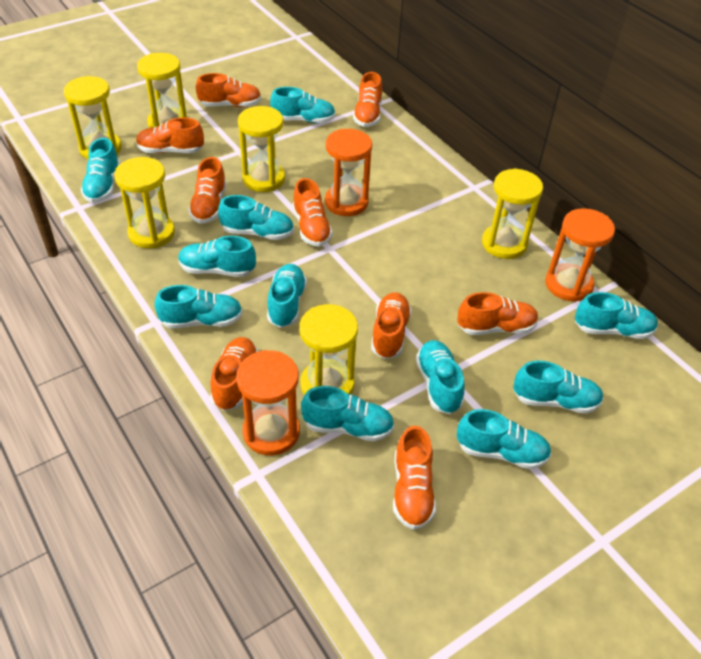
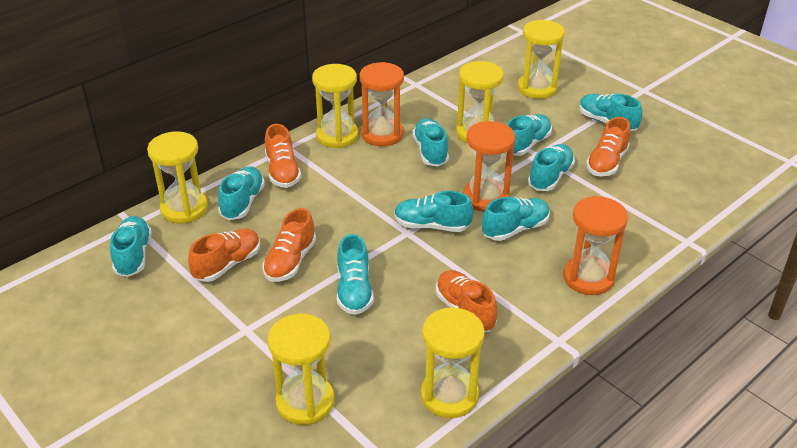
orange shoe: [136,118,204,153] [188,157,227,224] [196,73,261,107] [210,337,258,411] [292,178,333,247] [353,72,382,127] [371,292,412,359] [393,426,436,530] [457,292,539,335] = 9 -> [188,229,260,282] [263,208,316,282] [265,124,301,188] [435,270,497,332] [586,117,630,176] = 5
turquoise shoe: [81,138,120,203] [155,285,243,329] [178,236,256,277] [218,195,294,240] [267,264,307,328] [270,87,336,123] [301,386,394,442] [416,340,465,414] [457,409,551,469] [513,361,604,414] [575,292,658,339] = 11 -> [110,216,152,277] [218,166,265,220] [337,234,374,315] [394,191,473,232] [412,118,449,166] [482,197,550,241] [507,114,552,156] [528,144,575,191] [579,94,642,132] = 9

